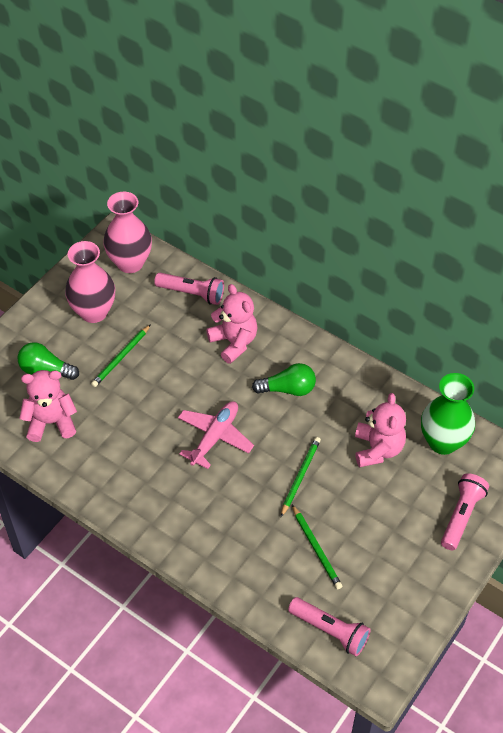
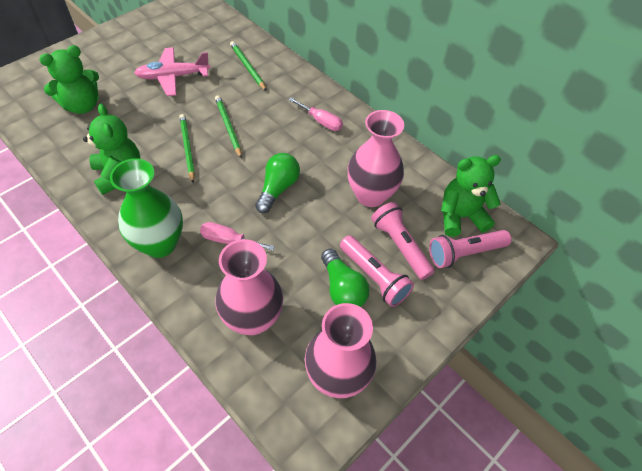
green teddy bear: none = 0 -> [39,45,99,114] [83,104,140,195] [441,155,501,237] = 3
pink screwdriver: none = 0 -> [200,222,275,251] [289,98,343,131] = 2
pink teddy bear: [19,370,77,442] [206,284,257,364] [355,393,406,467] = 3 -> none = 0
pink vase: [65,241,115,323] [103,192,152,273] = 2 -> [215,239,283,335] [305,303,377,398] [348,110,404,207] = 3

